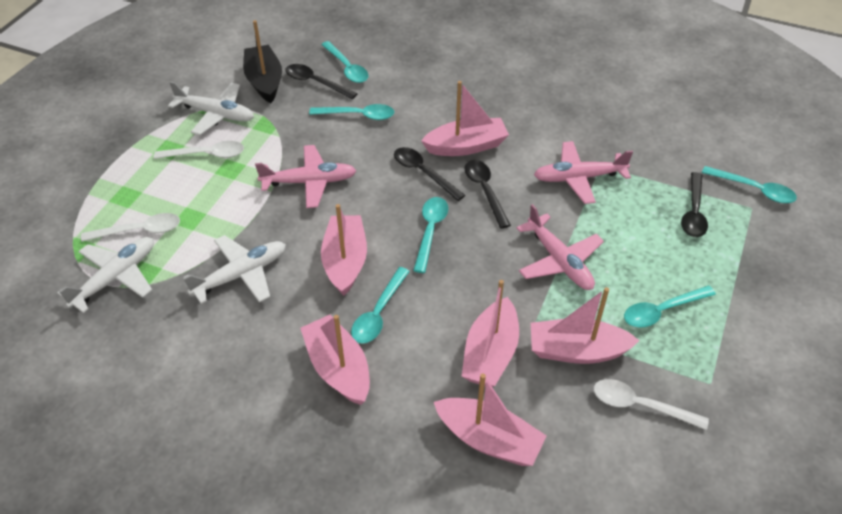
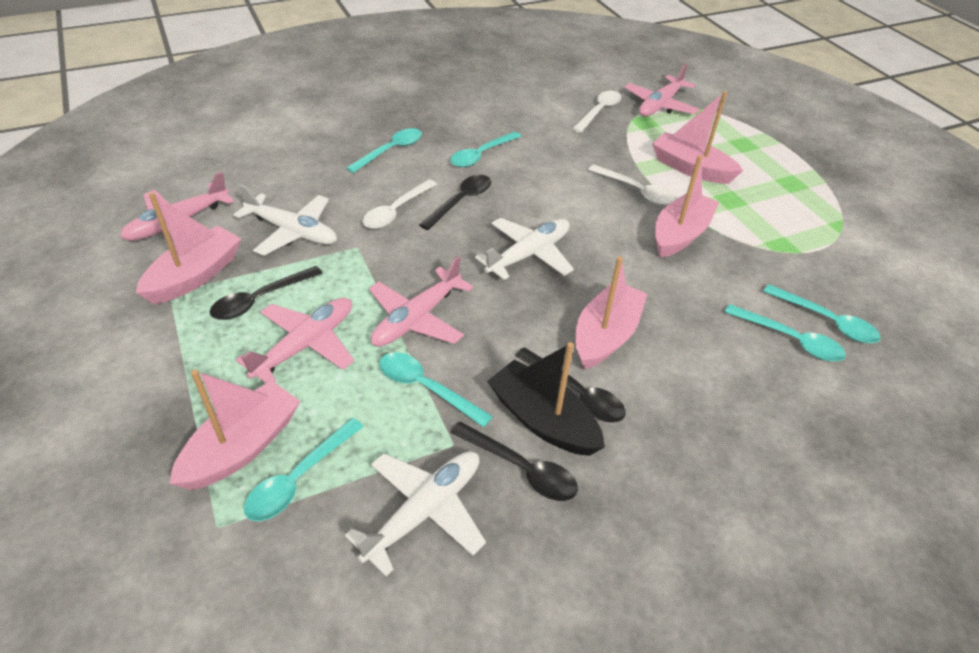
pink boat: [300,315,370,405] [321,204,367,296] [421,81,509,156] [434,373,547,466] [462,280,519,387] [531,287,640,364] = 6 -> [136,193,242,304] [169,370,300,490] [575,256,647,369] [652,91,743,184] [655,155,719,258] = 5
pink plane: [255,145,357,208] [516,204,604,290] [534,141,633,204] = 3 -> [120,172,234,241] [236,298,354,383] [369,256,473,347] [624,63,700,117] = 4

